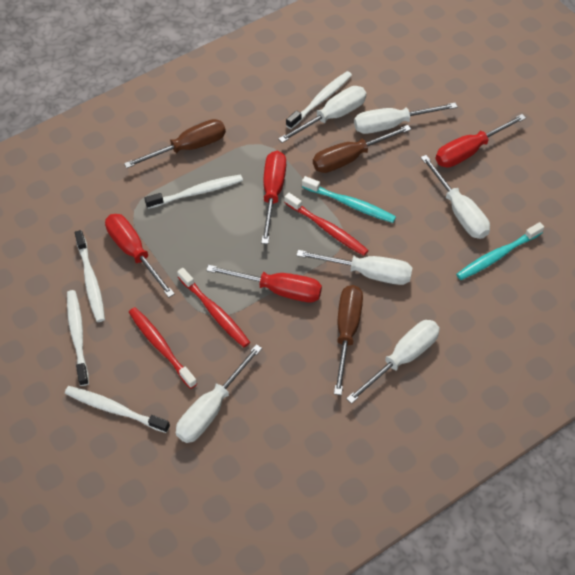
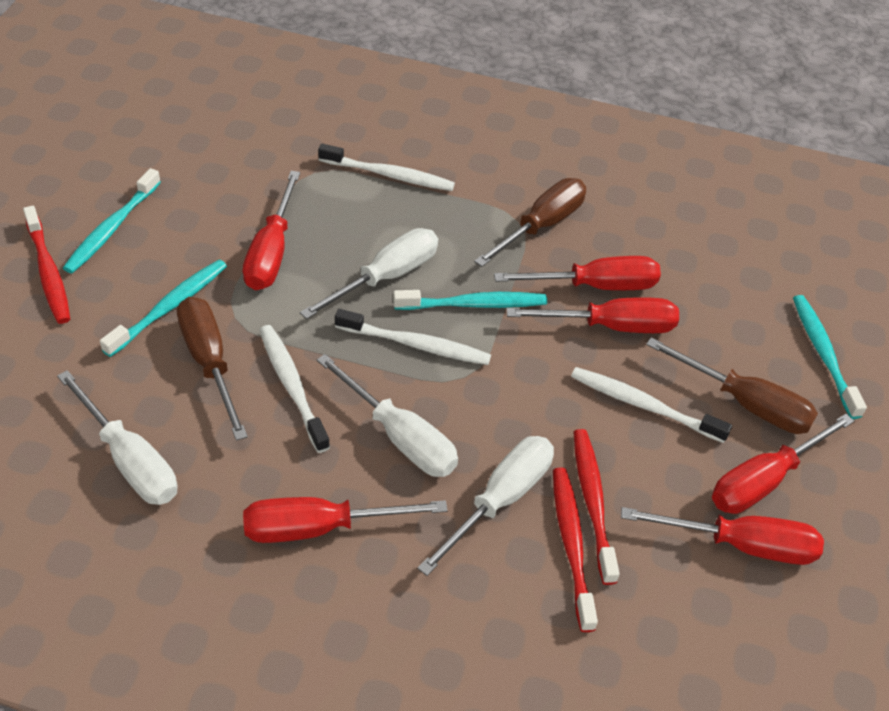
red screwdriver: [105,214,175,298] [206,265,322,302] [261,151,286,244] [436,114,526,168] = 4 -> [243,171,300,290] [243,497,448,543] [494,256,661,290] [506,297,679,333] [621,507,824,565] [712,414,854,514] = 6
turquoise toothbrush: [302,176,396,223] [456,222,544,280] = 2 -> [63,168,161,273] [100,260,227,357] [393,290,547,310] [793,295,867,419] = 4
white screwdriver: [176,344,262,443] [278,86,366,143] [296,250,412,285] [346,320,440,404] [354,103,457,134] [421,155,490,239] = 6 -> [57,370,177,505] [300,228,438,319] [317,354,458,477] [417,436,554,576] = 4
white toothbrush: [65,386,170,433] [67,290,89,386] [75,230,105,322] [144,174,243,209] [286,71,352,129] = 5 -> [260,325,330,453] [318,143,455,191] [335,309,491,365] [571,367,732,443] = 4

